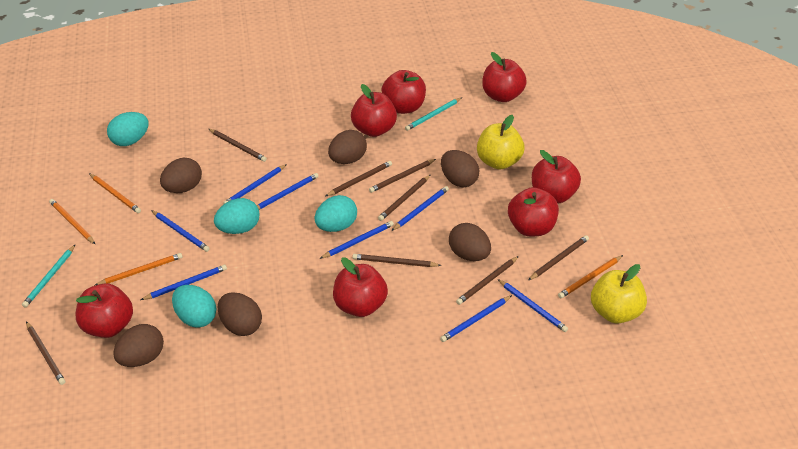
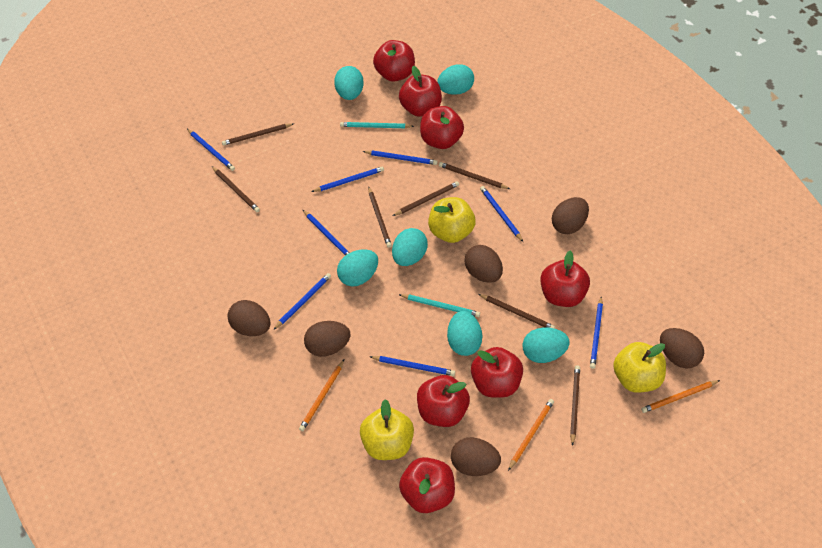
brown pencil: [26,322,65,385] [209,129,267,162] [326,161,392,196] [353,254,442,267] [369,159,436,193] [378,174,431,221] [456,256,519,305] [528,235,589,280] = 8 -> [212,166,260,212] [222,123,293,146] [368,187,392,248] [393,181,459,216] [439,162,510,189] [478,294,555,329] [570,365,580,446] = 7
orange pencil: [49,199,95,244] [89,173,141,213] [95,253,182,285] [558,255,623,298] = 4 -> [299,360,344,431] [508,399,554,471] [641,380,720,413] = 3
turquoise egg: [107,112,148,146] [172,285,216,328] [214,198,259,234] [315,195,357,232] = 4 -> [334,66,364,100] [337,249,378,287] [392,228,428,266] [437,64,474,95] [447,311,482,356] [522,328,570,363] = 6
yellow apple: [477,115,525,170] [591,264,647,324] = 2 -> [360,399,414,460] [428,197,476,243] [613,342,666,393] = 3

